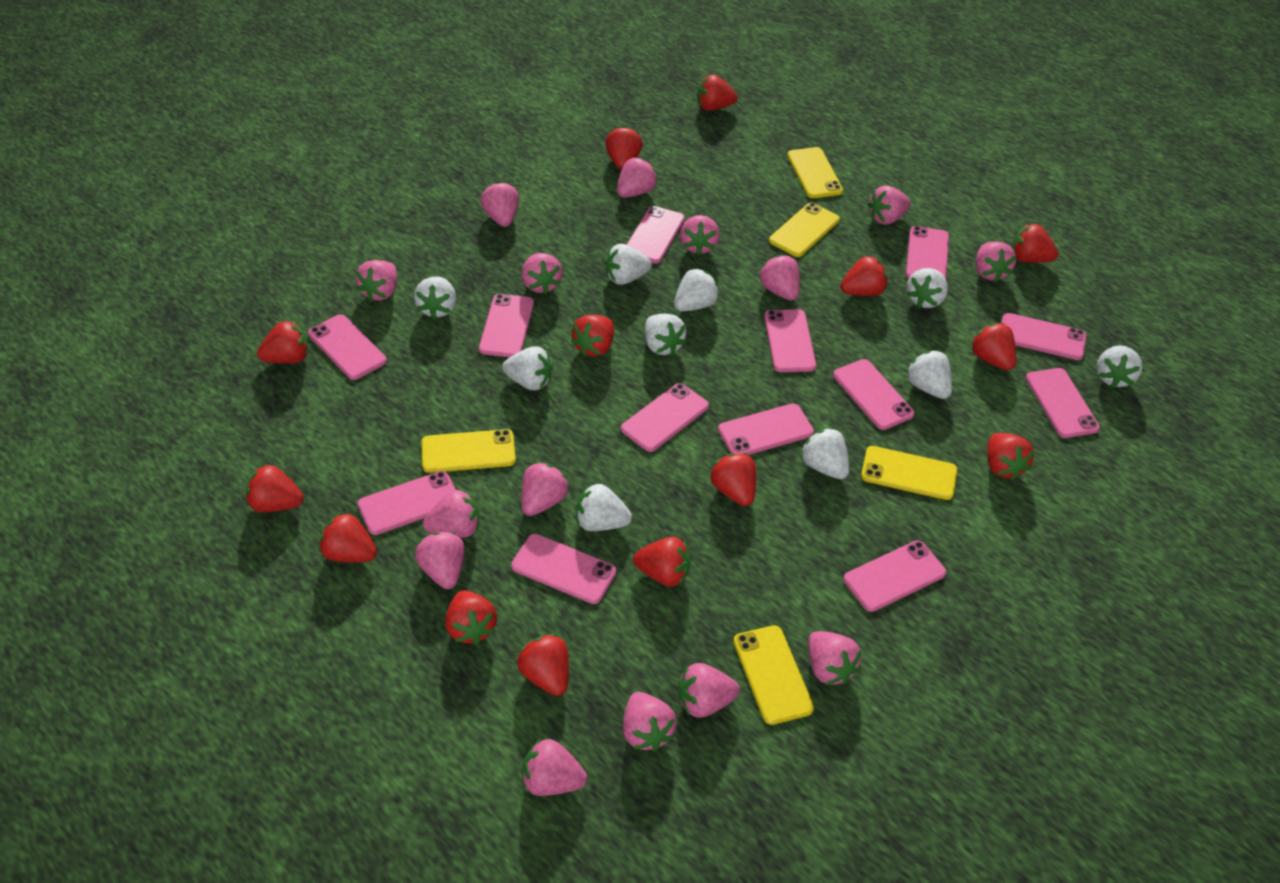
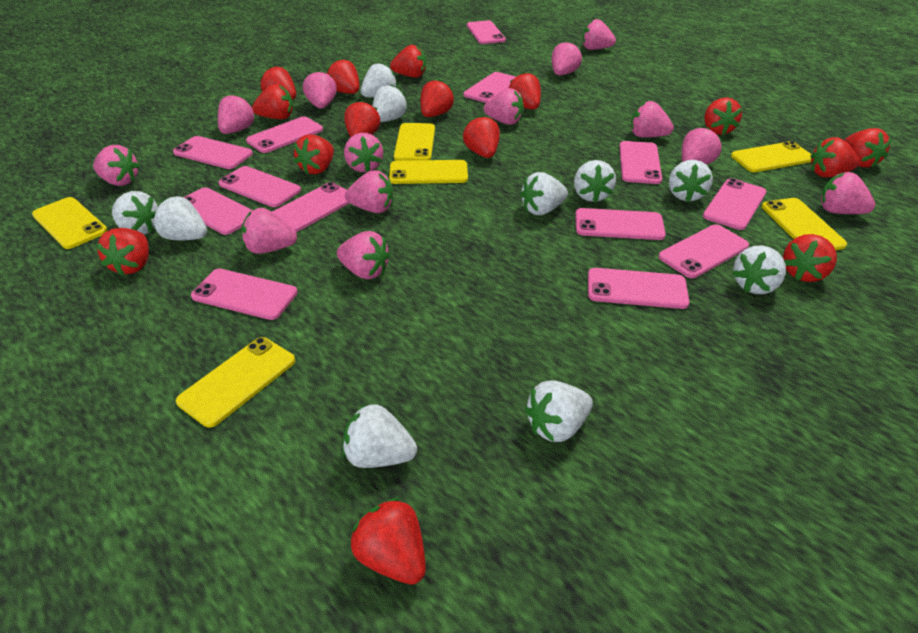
pink strawberry: [356,260,397,301] [415,532,465,589] [423,489,479,538] [480,182,519,227] [521,462,569,516] [522,253,563,294] [522,738,587,796] [617,157,657,198] [623,692,676,751] [679,663,740,718] [680,215,720,255] [759,255,800,301] [808,631,861,685] [868,185,911,225] [976,241,1016,282] = 15 -> [93,145,140,186] [218,94,255,134] [241,208,297,254] [303,70,337,109] [337,231,390,279] [344,133,383,172] [345,170,393,213] [484,88,524,125] [552,41,582,75] [582,19,616,50] [631,101,674,138] [682,127,722,165] [820,172,875,214] = 13
red strawberry: [246,465,304,512] [257,320,309,364] [319,512,377,562] [445,590,497,645] [517,634,569,696] [571,315,614,356] [605,126,643,169] [633,537,690,587] [697,74,738,111] [710,453,756,506] [840,256,888,296] [971,323,1016,370] [987,433,1034,480] [1012,224,1059,263] = 14 -> [96,228,149,276] [252,84,293,119] [260,66,296,100] [294,134,334,174] [327,59,359,94] [344,100,380,137] [350,498,426,585] [390,45,426,78] [421,79,454,117] [463,116,500,158] [509,72,541,109] [705,97,742,135] [783,234,837,282] [810,137,859,178] [844,128,892,168] = 15
yellow phone: [421,429,516,473] [733,625,814,725] [769,203,840,257] [787,147,843,198] [861,446,957,500] = 5 -> [32,197,108,249] [176,337,295,428] [389,160,468,184] [394,123,435,161] [731,141,811,172] [762,198,847,250] = 6

